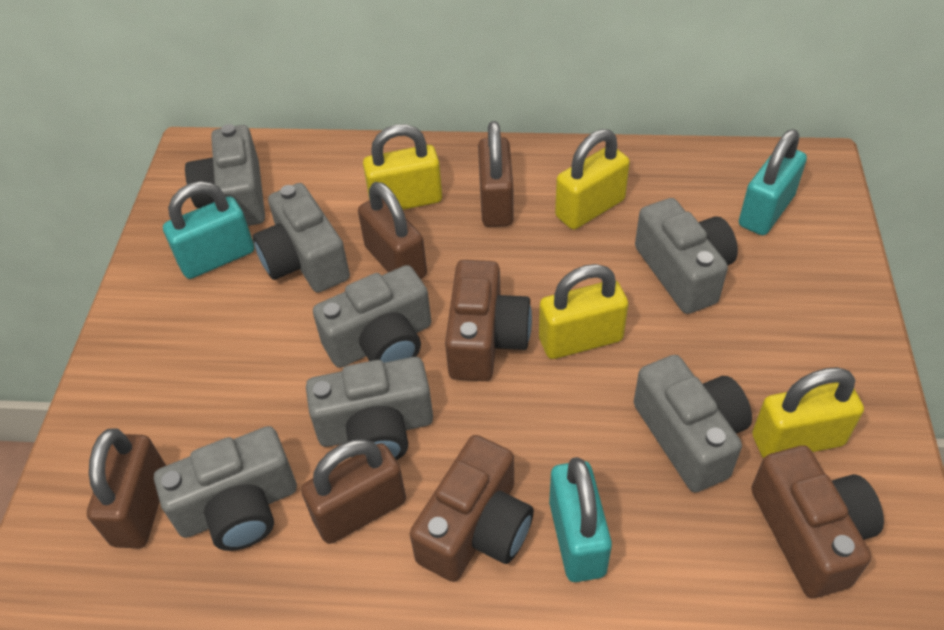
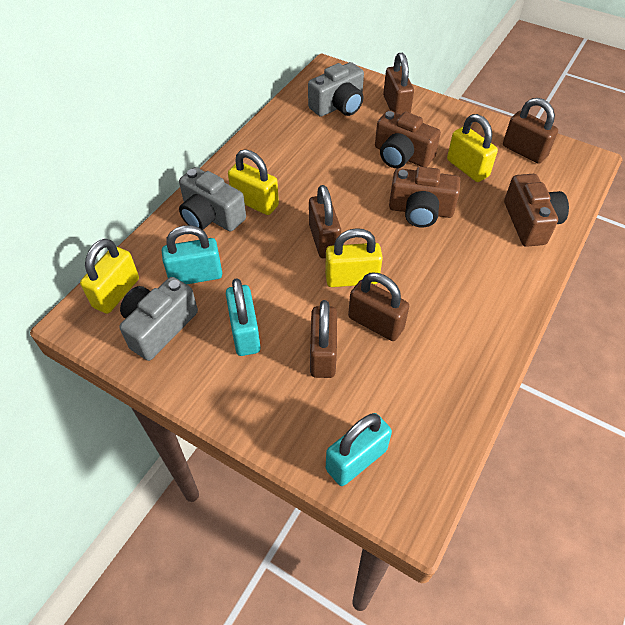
brown padlock: [87,428,166,548] [301,439,406,544] [358,182,427,279] [478,121,514,227] = 4 -> [309,185,341,258] [310,300,337,378] [348,273,409,341] [383,53,414,115] [503,98,558,164] = 5
grey camera: [154,426,297,551] [185,124,265,226] [253,183,350,293] [306,357,433,461] [313,265,431,368] [634,355,752,492] [635,198,738,314] = 7 -> [119,277,198,361] [179,167,246,232] [308,62,364,117] = 3

